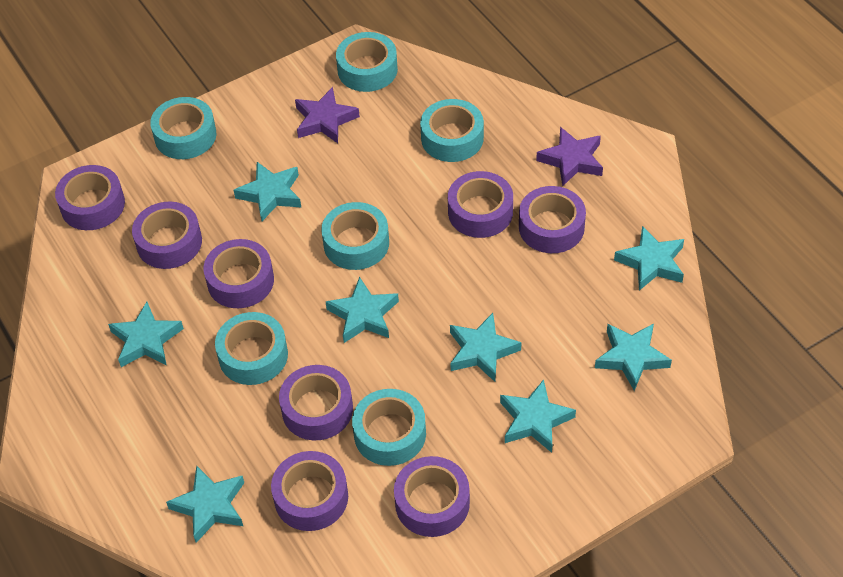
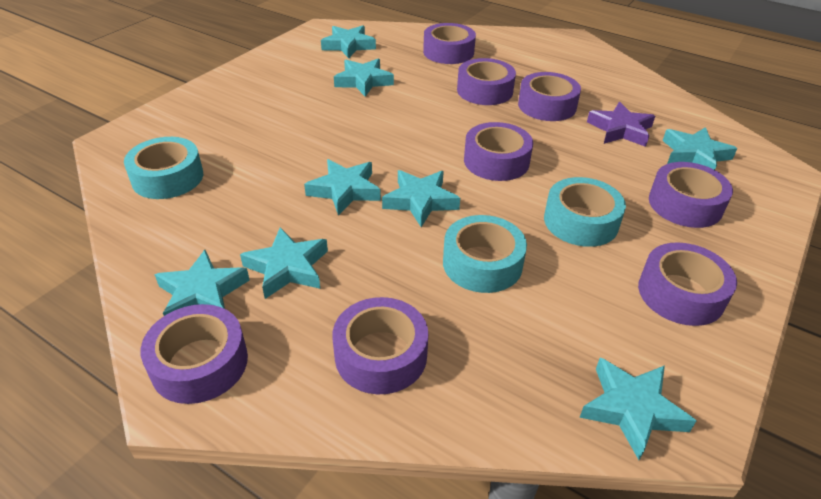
purple star: [295,87,360,143] [536,127,603,187] = 2 -> [587,102,655,147] = 1
turquoise tape: [150,97,216,159] [215,312,288,385] [321,202,389,270] [336,32,398,92] [352,389,426,466] [420,99,484,162] = 6 -> [124,137,203,199] [443,215,527,293] [544,177,626,247] = 3

